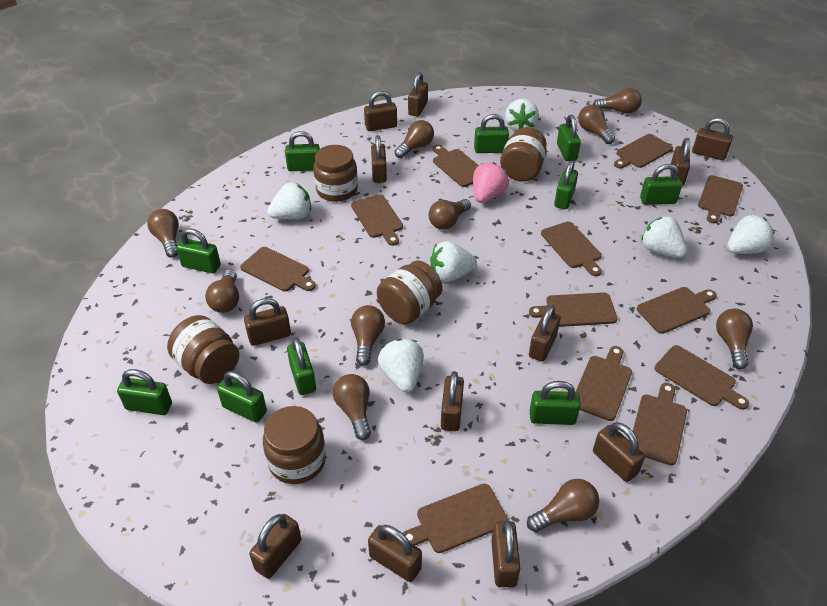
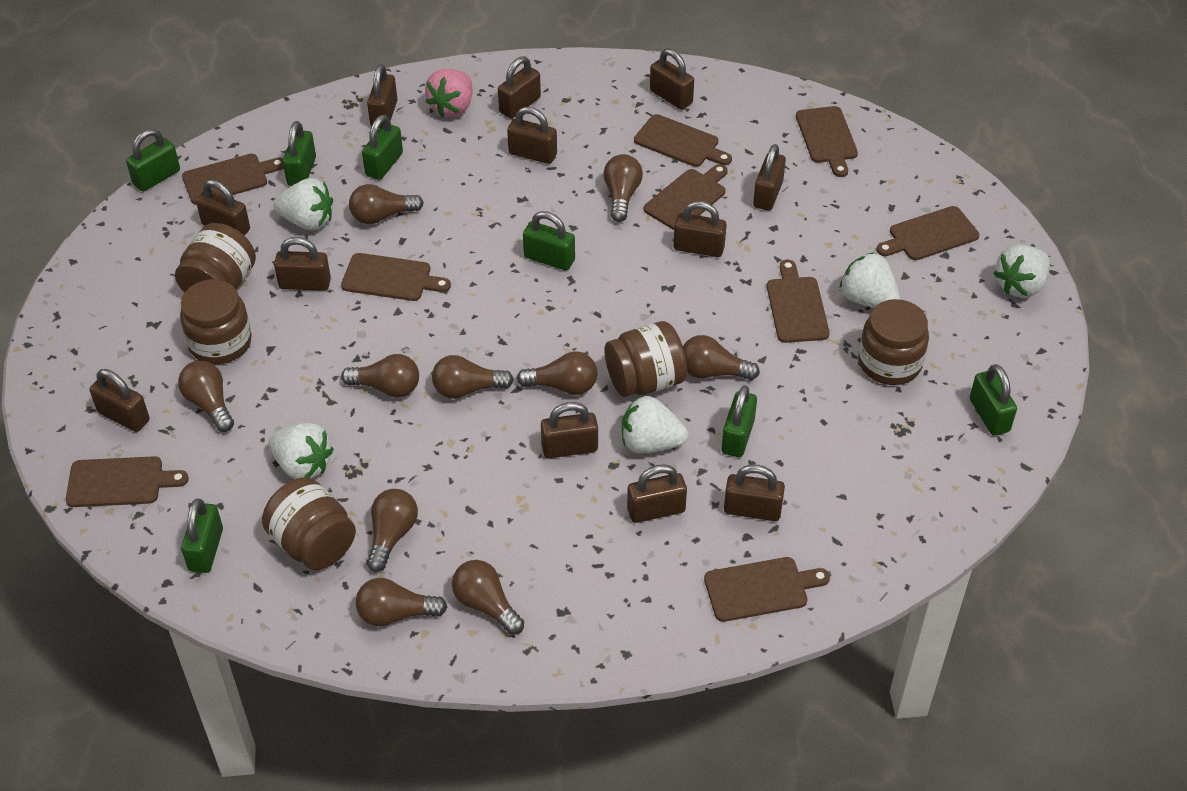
brown cutting board: [240,247,316,292] [351,194,403,246] [403,484,508,553] [433,145,479,187] [529,292,618,327] [541,221,602,276] [576,346,632,421] [614,134,673,169] [633,383,687,465] [637,287,717,334] [655,345,749,410] [698,175,743,223] = 12 -> [66,456,189,507] [182,154,284,205] [341,253,451,301] [634,114,732,167] [644,164,728,230] [704,557,830,622] [767,260,830,343] [796,106,858,177] [876,206,979,260] = 9
green padlock: [117,369,172,415] [176,228,221,273] [217,371,267,423] [285,131,320,171] [287,337,316,395] [474,114,509,153] [530,381,581,425] [554,160,578,209] [557,115,581,161] [640,164,682,205] = 10 -> [126,129,180,192] [181,498,223,573] [283,121,316,186] [362,115,403,180] [523,211,575,270] [721,385,757,457] [970,364,1017,436] = 7
white strawberry: [267,182,311,220] [378,339,424,392] [430,241,477,282] [505,99,539,131] [641,216,687,258] [727,215,775,254] = 6 -> [269,423,334,479] [273,178,333,230] [622,396,688,453] [840,252,900,308] [993,245,1050,298] = 5

